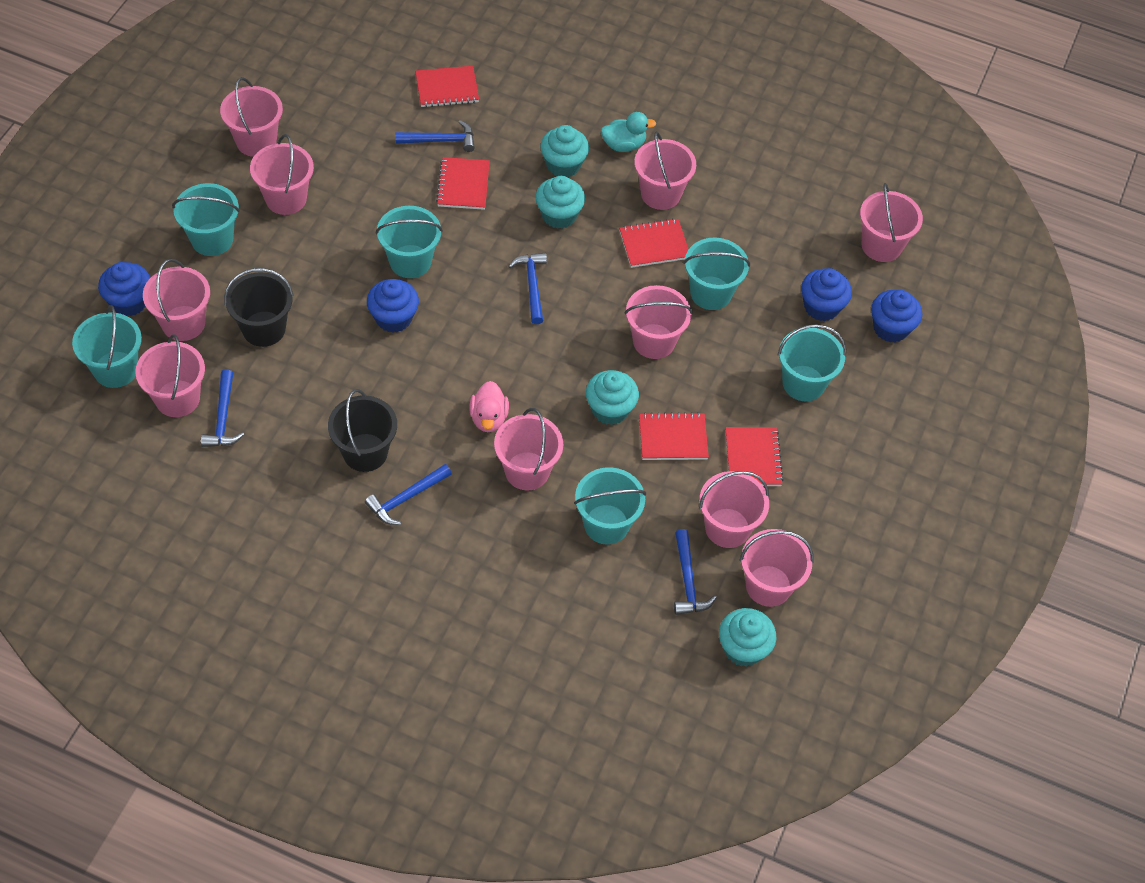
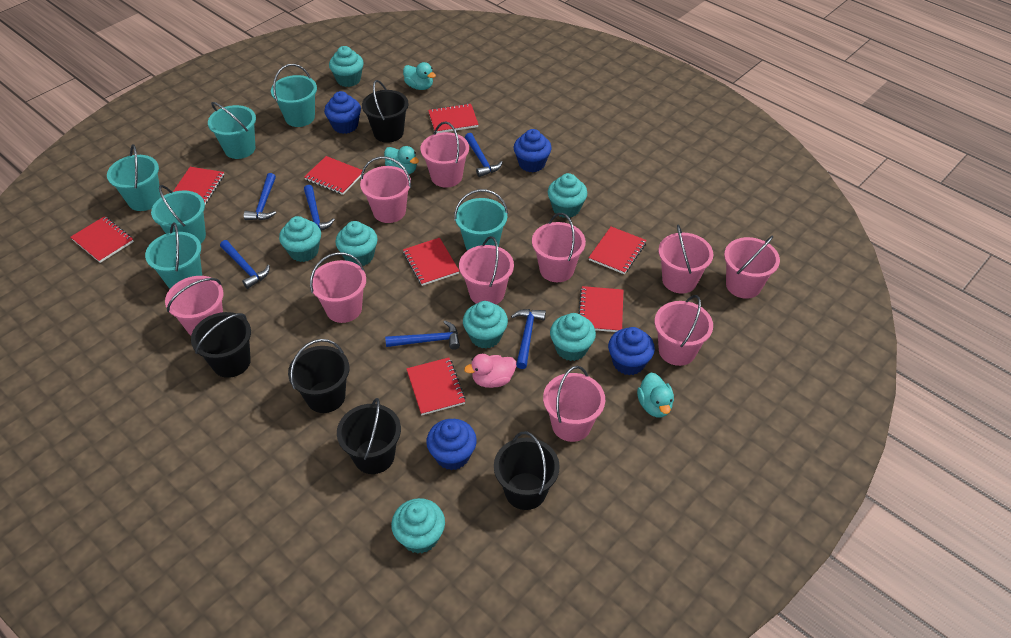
black bucket: [224,268,294,347] [328,389,397,472] = 2 -> [191,312,251,378] [288,339,349,413] [337,398,401,474] [362,80,409,143] [494,431,560,510] = 5
blue hammer: [201,369,244,447] [365,464,452,525] [395,120,475,152] [508,253,547,324] [674,529,717,615] = 5 -> [220,240,270,289] [244,173,276,220] [304,185,335,231] [385,321,460,350] [465,133,503,177] [511,309,546,369] = 6
red notebook: [415,66,479,107] [436,157,490,210] [619,218,689,268] [639,412,709,460] [725,427,784,486] = 5 -> [71,216,134,263] [173,167,224,204] [304,156,362,195] [403,238,459,286] [406,358,466,415] [428,103,479,133] [579,286,623,332] [589,227,646,274] = 8
turquoise cupcake: [535,176,585,229] [540,125,589,177] [586,370,639,425] [719,608,776,667] = 4 -> [279,216,321,262] [329,46,364,87] [336,221,378,266] [391,498,445,554] [463,301,508,349] [548,173,587,218] [550,313,596,361] = 7
turquoise duck: [601,112,656,152] = 1 -> [384,146,419,174] [403,62,436,90] [637,373,674,418] = 3

